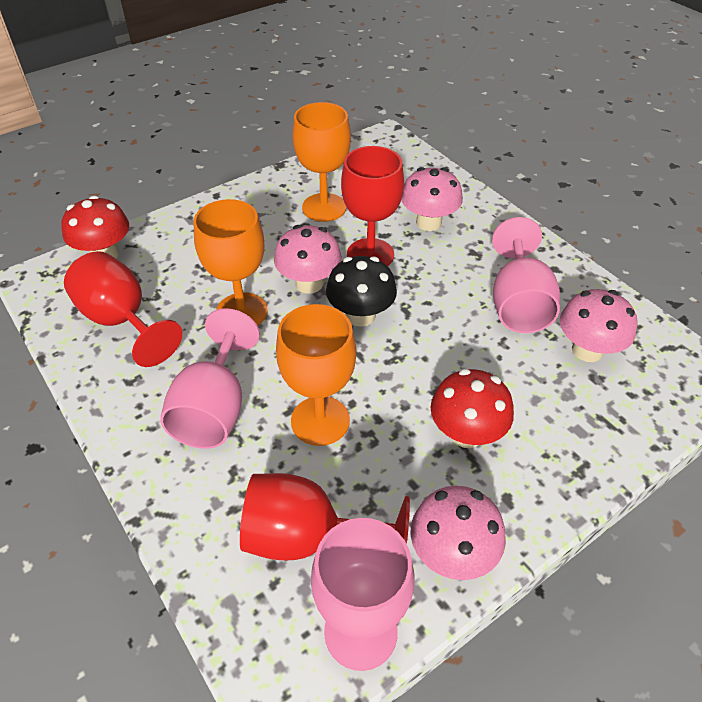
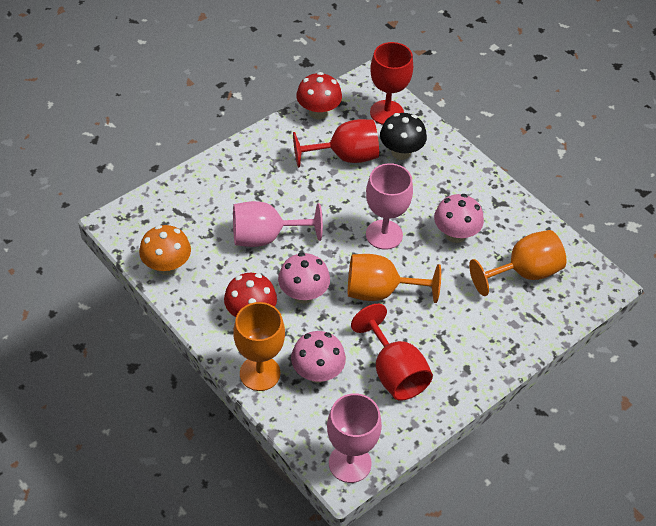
orange mushroom: none = 0 -> [139,225,191,275] = 1
pink mushroom: [274,225,342,294] [401,167,463,231] [410,486,506,580] [560,289,637,362] = 4 -> [278,252,330,304] [291,331,346,383] [434,194,484,243] = 3

